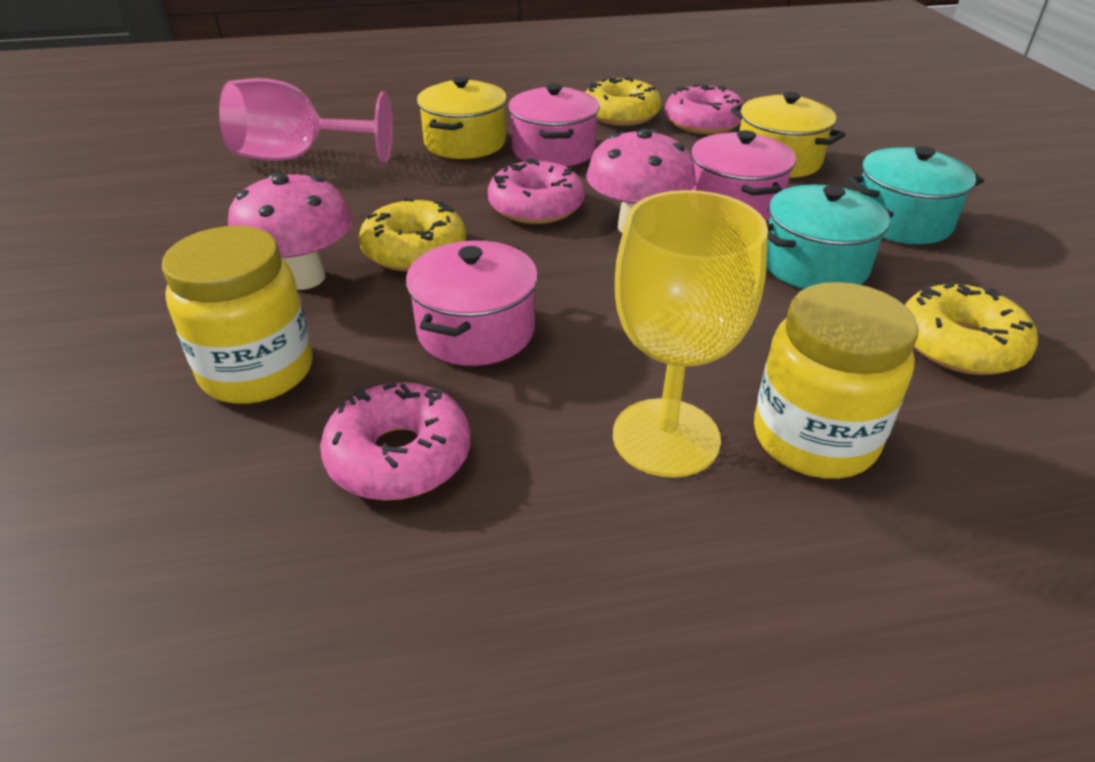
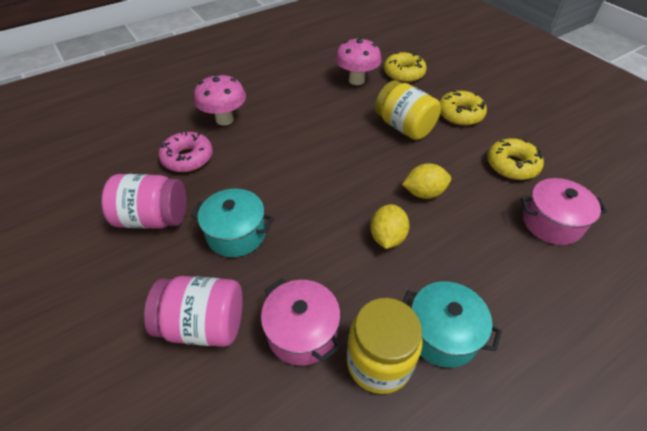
pink donut: [320,382,471,501] [488,158,585,224] [665,84,744,134] = 3 -> [159,131,213,172] = 1
pink goblet: [219,78,393,163] = 1 -> none = 0
pink jar: none = 0 -> [101,174,187,229] [144,276,243,347] = 2
pink pot: [406,241,538,366] [508,83,600,167] [691,130,796,222] = 3 -> [261,279,341,366] [521,178,607,245] = 2
yellow goblet: [613,190,768,478] = 1 -> none = 0
yellow lemon: none = 0 -> [370,204,410,249] [402,163,451,199] = 2
yellow pot: [417,76,507,159] [731,92,846,178] = 2 -> none = 0

